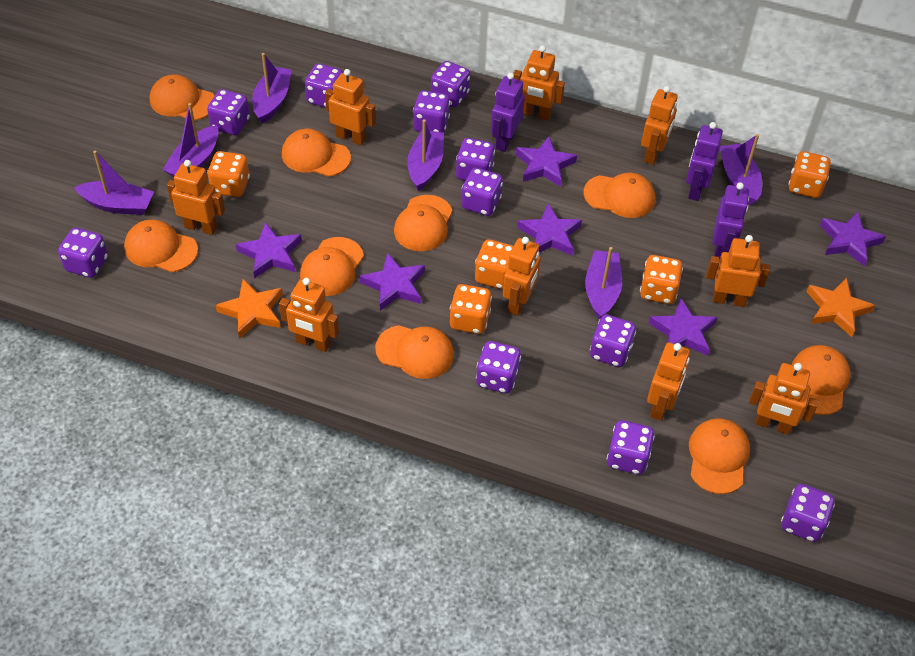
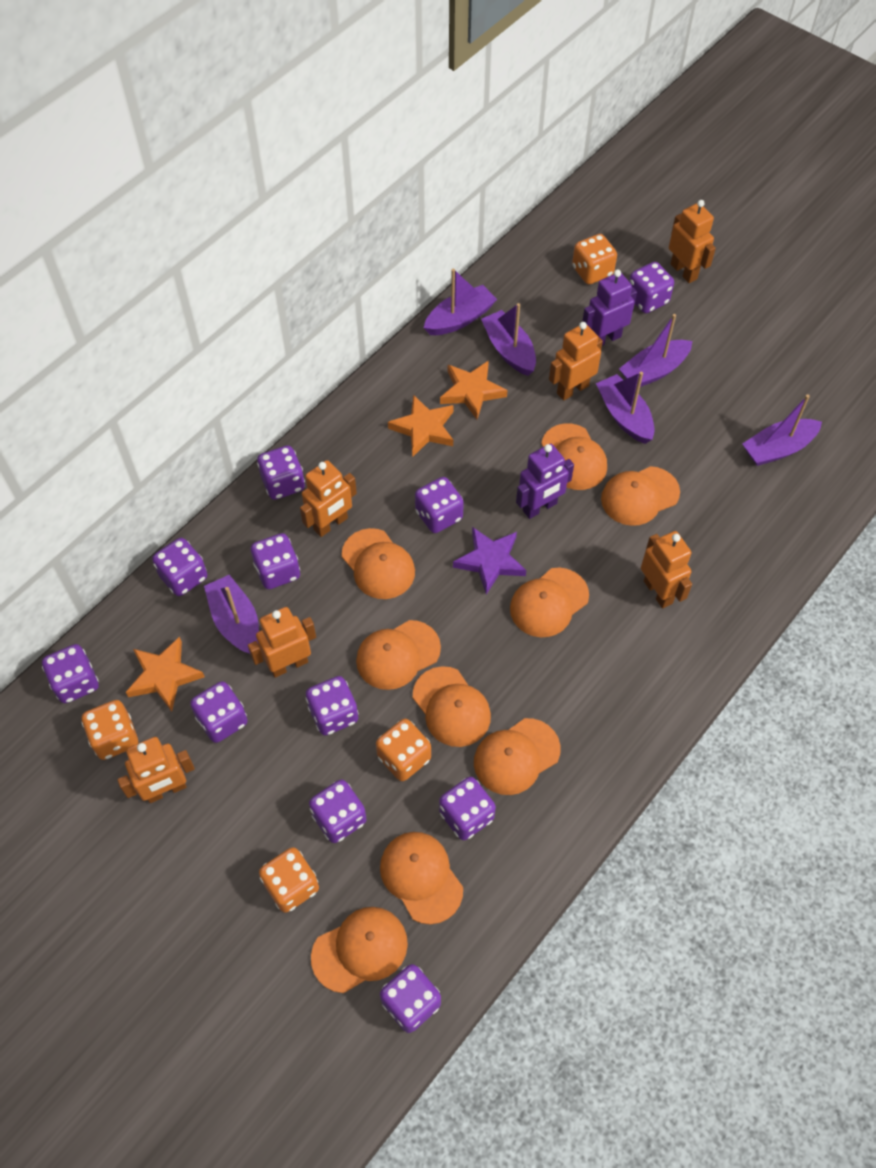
orange dice: [207,151,250,197] [450,284,492,334] [475,239,514,289] [640,255,683,304] [788,151,831,198] = 5 -> [81,700,138,760] [259,847,319,913] [376,719,431,781] [572,234,617,284] = 4
orange robot: [167,160,225,235] [279,278,339,352] [325,69,376,145] [503,237,541,316] [513,45,565,121] [641,86,678,165] [647,342,690,421] [706,235,770,307] [749,363,819,435] = 9 -> [117,737,195,803] [248,607,316,678] [300,460,357,537] [549,322,603,400] [641,531,692,608] [669,200,716,283] = 6
orange star: [216,279,283,339] [806,278,875,337] = 2 -> [126,637,205,712] [388,395,453,457] [440,360,507,419] = 3
purple robot: [491,73,525,152] [686,122,723,201] [712,182,749,258] = 3 -> [516,444,574,519] [582,269,637,346] = 2
purple star: [236,222,302,279] [360,252,425,311] [516,136,577,187] [517,204,582,256] [649,298,718,356] [820,212,886,266] = 6 -> [453,527,526,594] = 1

